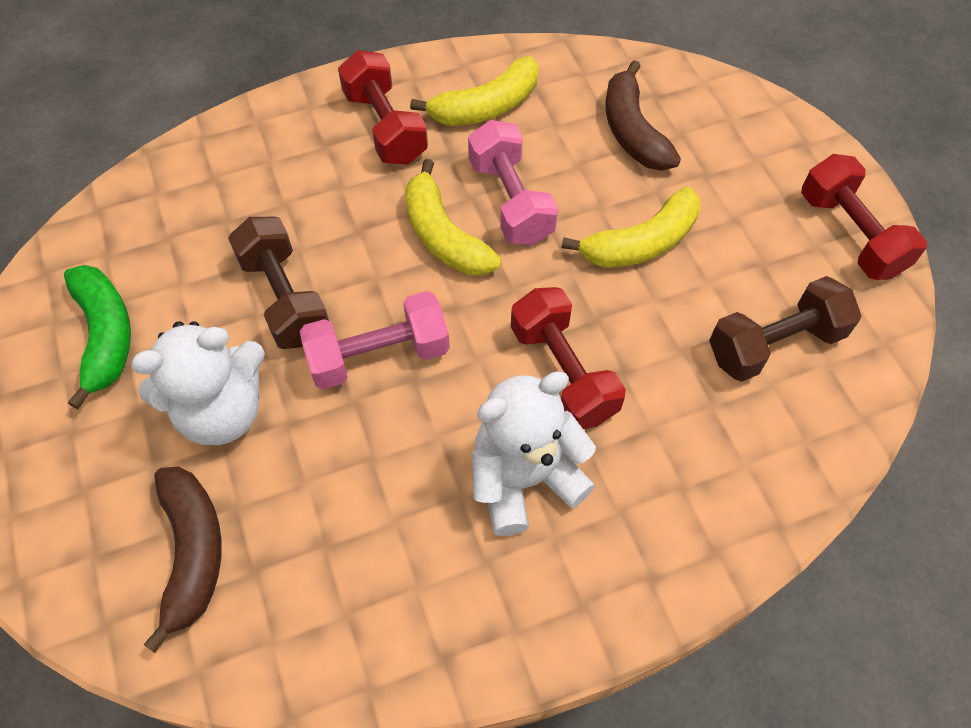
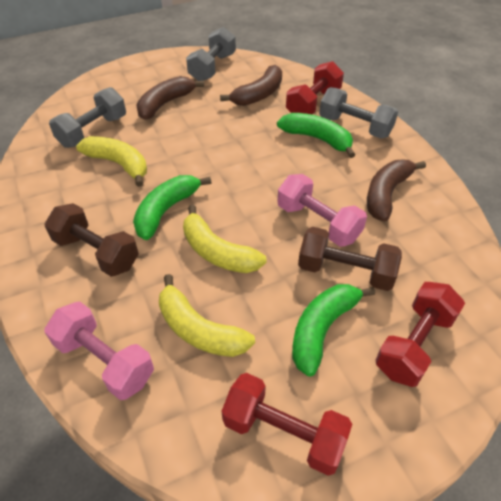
brown banana: [144,466,222,653] [605,60,681,171] = 2 -> [136,76,204,120] [220,65,282,106] [367,160,426,221] = 3
green banana: [64,265,131,409] = 1 -> [133,175,211,240] [277,113,355,158] [292,284,375,377] = 3
grey dumbbell: none = 0 -> [49,87,126,148] [186,27,236,81] [319,87,398,138] = 3
white teddy bear: [131,321,265,445] [472,371,596,536] = 2 -> none = 0

